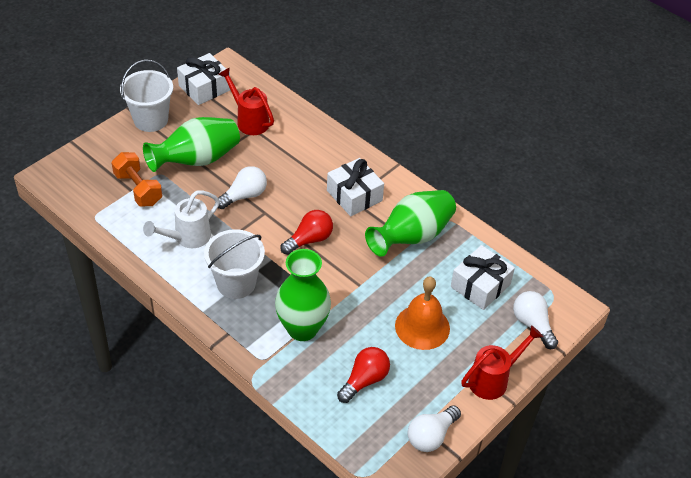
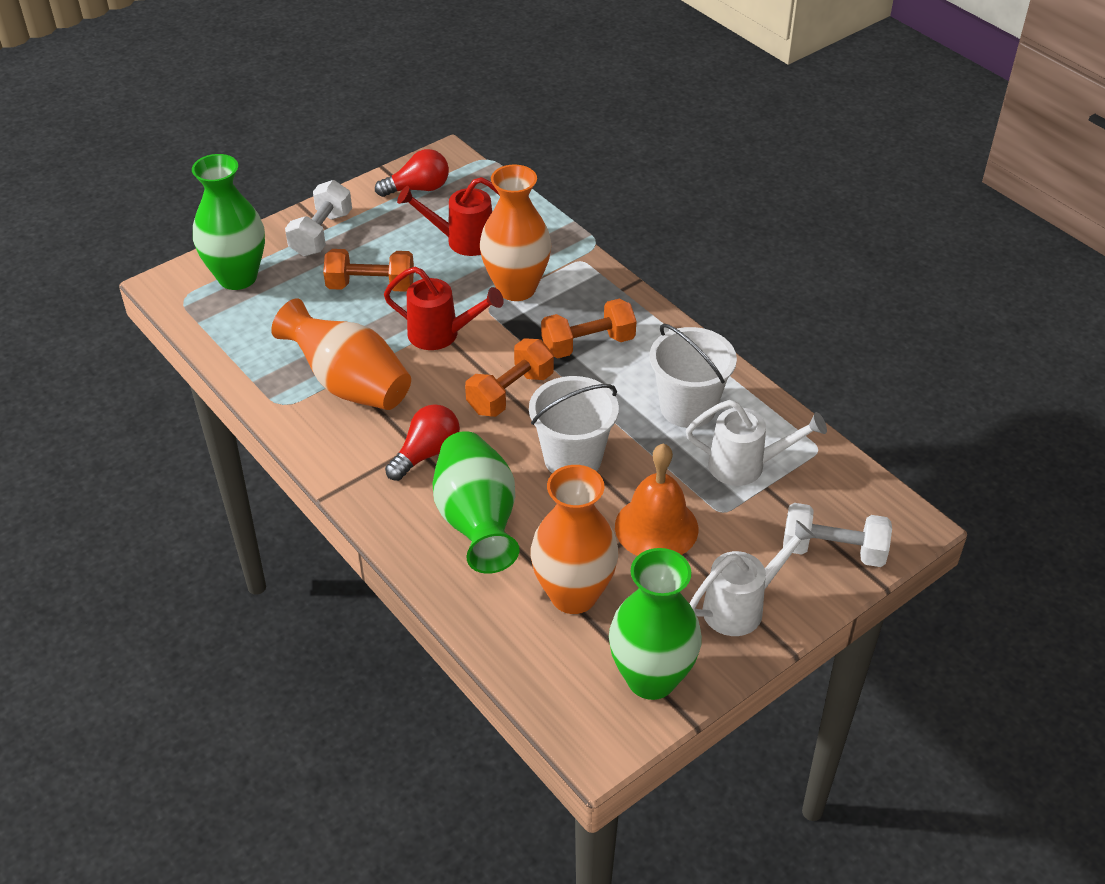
orange dumbbell: [111,152,162,206] = 1 -> [323,249,414,292] [465,338,554,417] [541,299,636,359] = 3
orange vase: none = 0 -> [271,298,411,410] [480,164,551,301] [530,465,619,614] = 3
white dumbbell: none = 0 -> [285,180,352,256] [783,503,892,567] = 2
white gift: [177,53,230,105] [327,158,384,216] [451,245,515,310] = 3 -> none = 0
white light bulb: [218,166,267,209] [408,405,461,452] [513,291,558,349] = 3 -> none = 0
white watering can: [143,190,220,248] = 1 -> [686,400,827,486] [690,520,816,636] = 2

